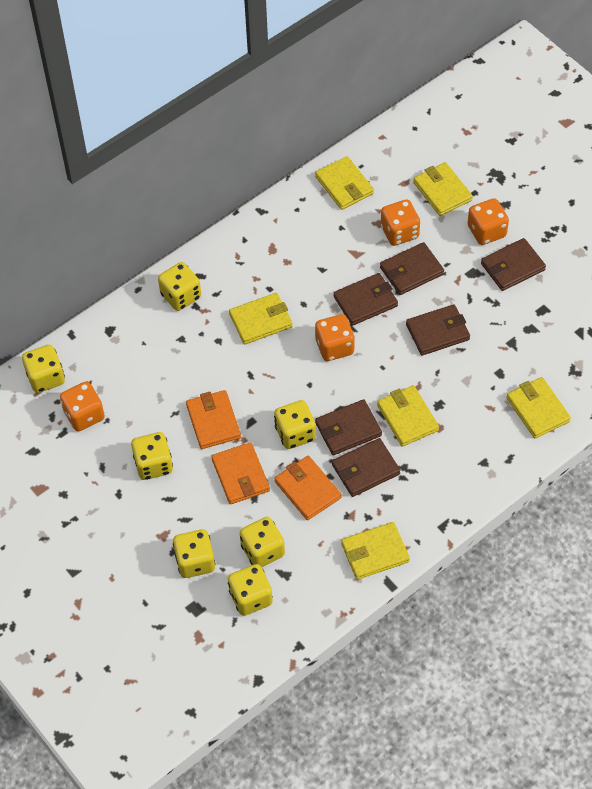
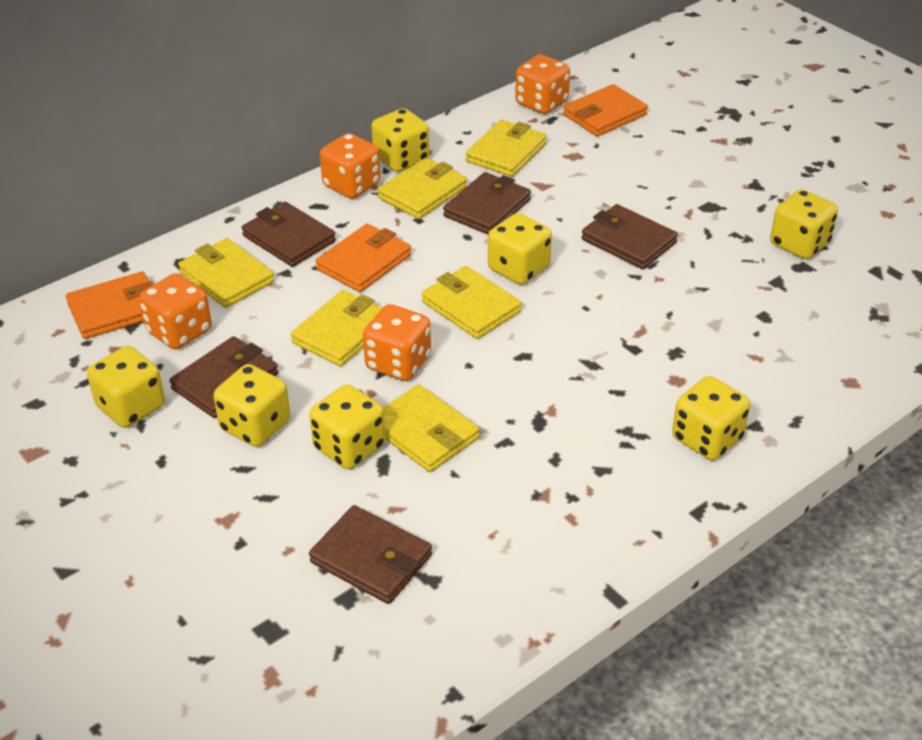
brown wallet: [315,399,382,455] [332,438,400,497] [334,273,398,326] [380,242,444,295] [406,304,470,355] [481,238,546,291] = 6 -> [170,336,278,418] [242,202,336,267] [309,505,432,604] [443,172,531,234] [581,204,678,269] = 5

